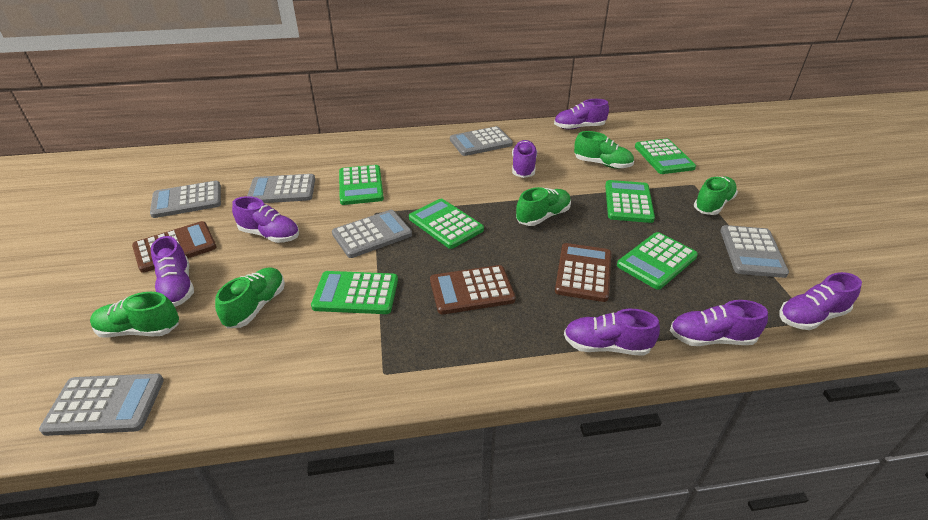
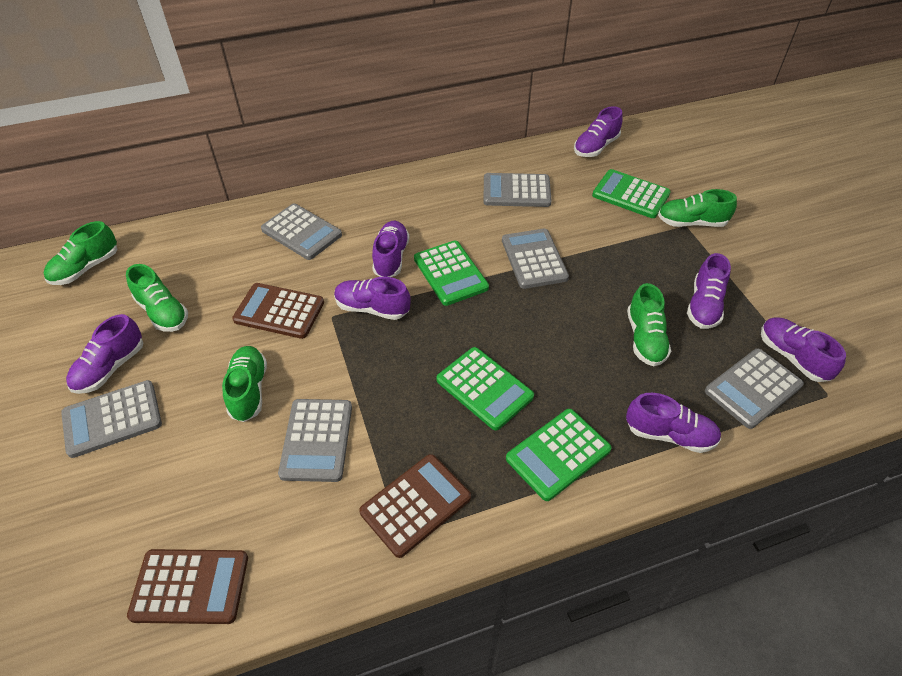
green calculator: [311,271,398,314] [339,165,384,205] [409,199,484,249] [605,180,655,223] [617,232,698,290] [635,139,696,174] = 6 -> [414,241,489,306] [437,347,534,430] [506,409,612,501] [592,169,671,218] = 4

